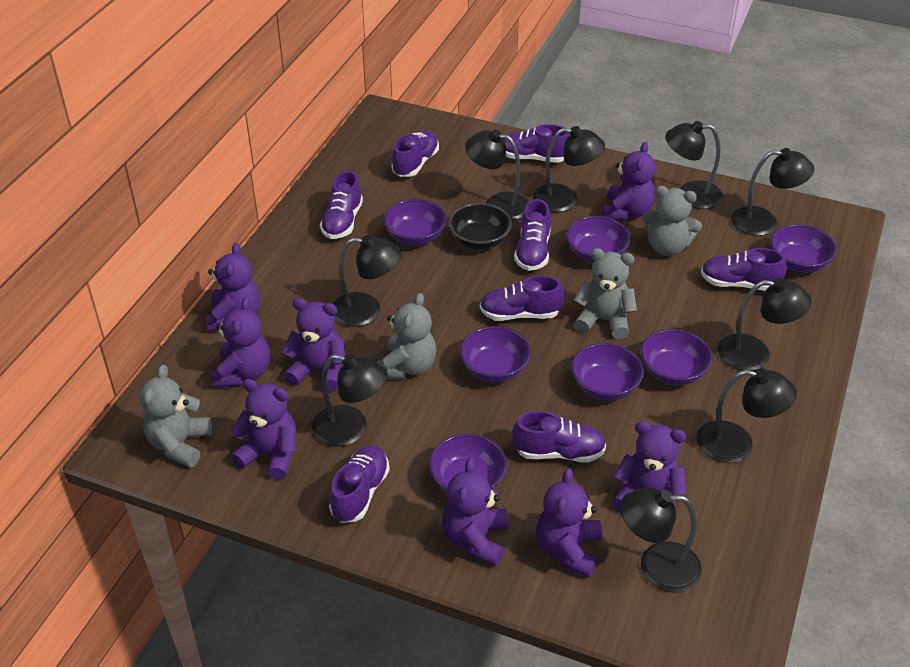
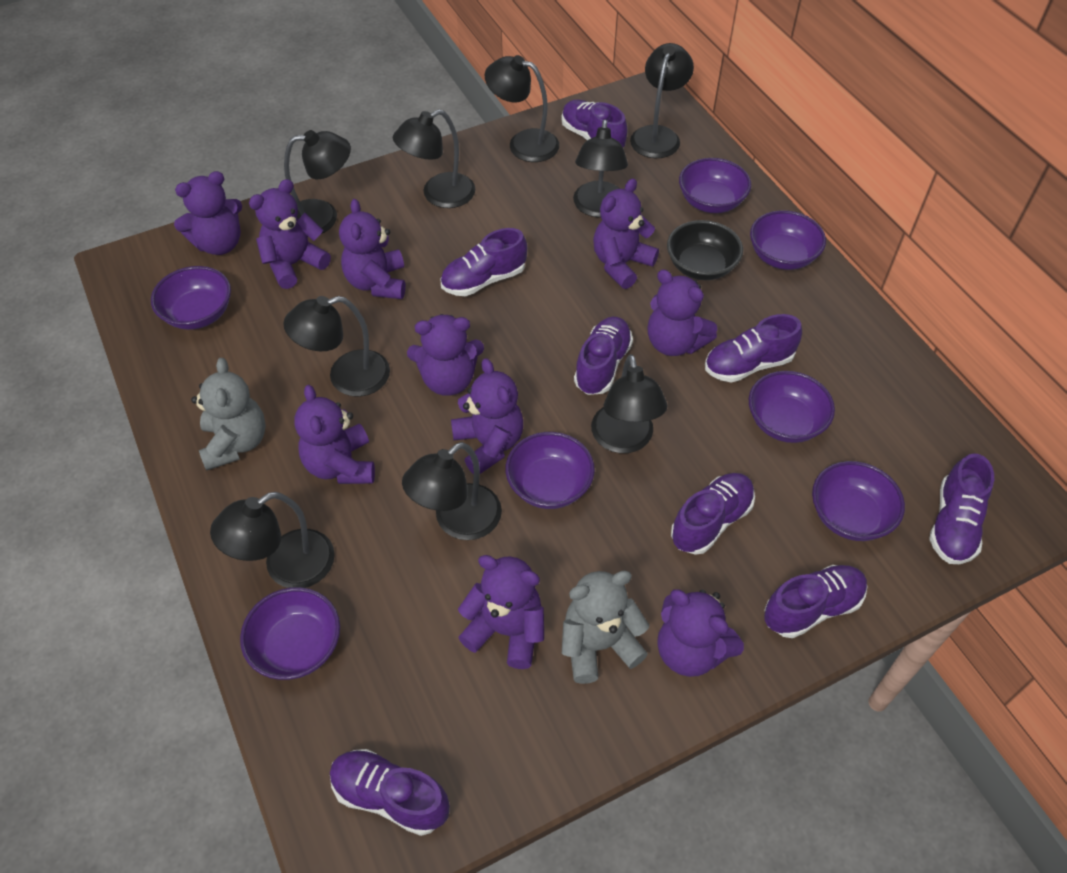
grey teddy bear: [140,365,212,468] [377,293,436,379] [574,248,637,339] [643,186,702,256] = 4 -> [191,358,266,470] [562,571,650,684] = 2
purple teddy bear: [206,242,260,332] [212,297,270,387] [230,379,296,480] [282,298,345,392] [442,458,508,566] [536,468,602,578] [603,142,656,221] [613,421,687,518] = 8 -> [174,171,242,255] [249,179,331,289] [294,385,375,484] [339,199,406,299] [407,314,484,396] [451,358,523,474] [458,555,544,669] [593,178,659,289] [647,270,717,356] [657,589,744,677] = 10

